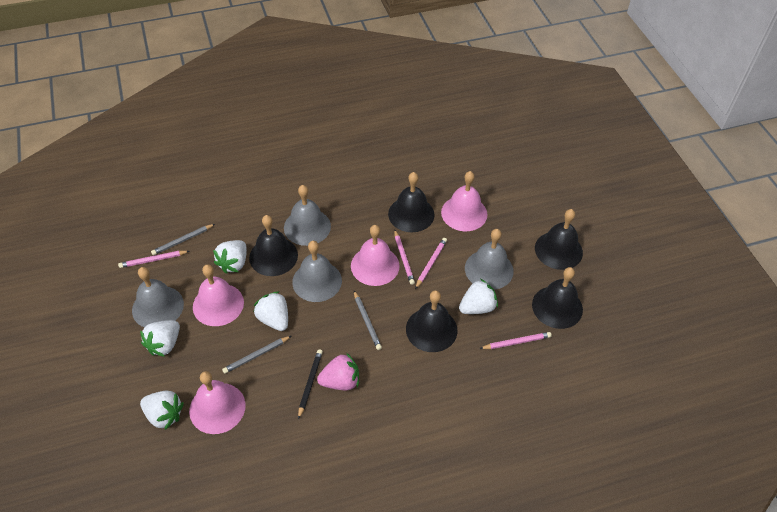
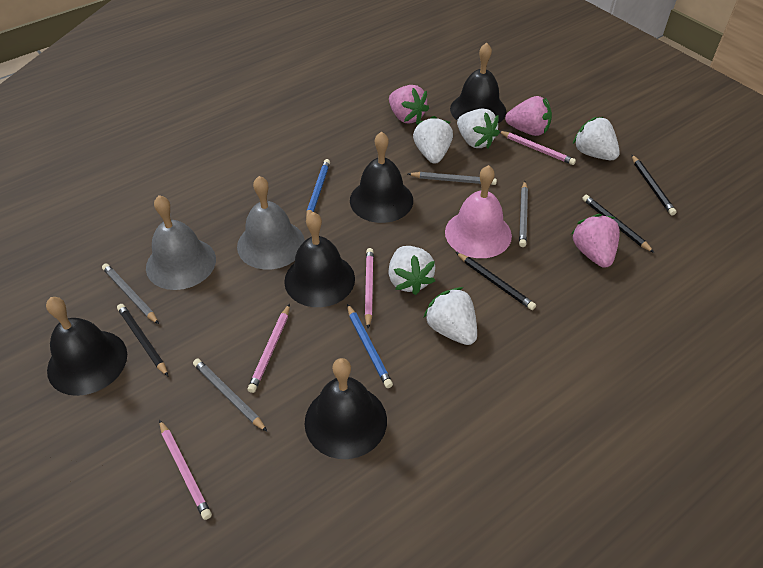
black pencil: [298,349,323,419] = 1 -> [117,304,168,376] [456,252,536,310] [582,195,655,253] [631,154,677,215] = 4
blue pencil: none = 0 -> [306,159,330,218] [347,304,393,388] = 2
grey bell: [132,267,184,327] [284,185,331,246] [292,241,342,302] [465,229,514,290] = 4 -> [146,195,216,290] [237,176,305,270] = 2
grey pencil: [151,224,215,255] [222,336,291,374] [354,291,382,350] = 3 -> [102,263,159,324] [193,359,267,432] [408,172,497,185] [519,181,528,247] = 4
pink bell: [189,371,246,434] [193,264,244,326] [351,225,400,286] [441,171,487,231] = 4 -> [445,165,512,258] = 1
pink strawberry: [317,353,359,391] = 1 -> [389,85,429,124] [505,96,552,136] [571,214,620,268] = 3

